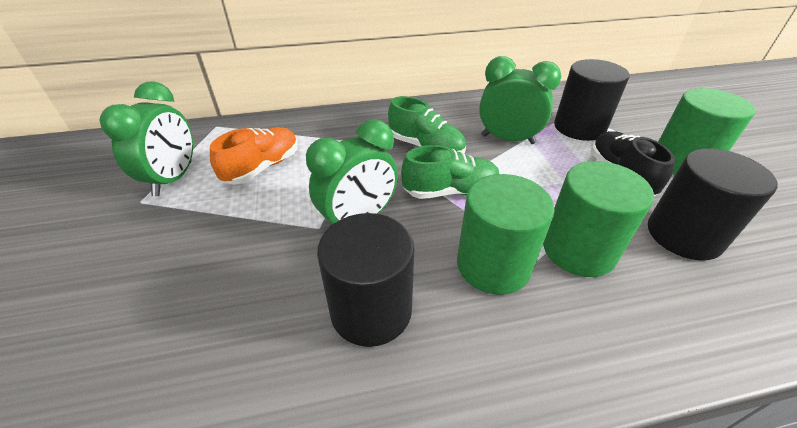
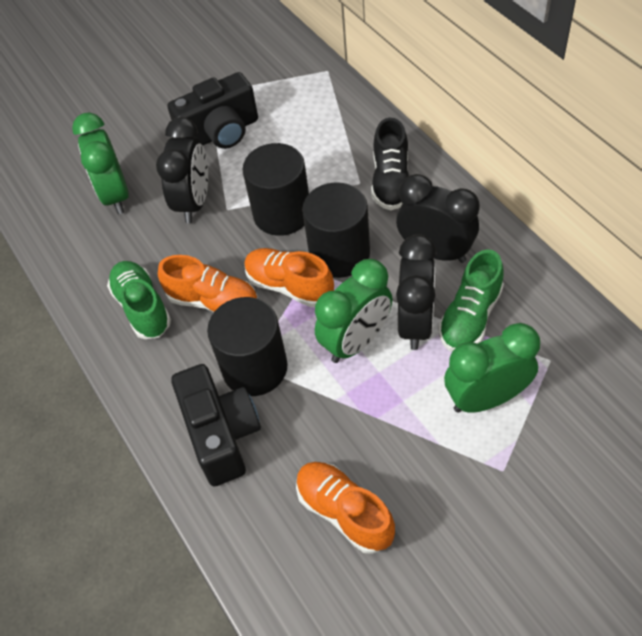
black camera: none = 0 -> [167,72,258,149] [171,364,261,486] = 2
black clock: none = 0 -> [156,117,208,223] [396,174,480,263] [396,234,437,350] = 3
green cylinder: [457,174,555,295] [543,161,654,277] [658,88,755,175] = 3 -> none = 0
orange shoe: [210,127,298,185] = 1 -> [158,255,258,312] [245,248,334,307] [296,462,395,554] = 3

